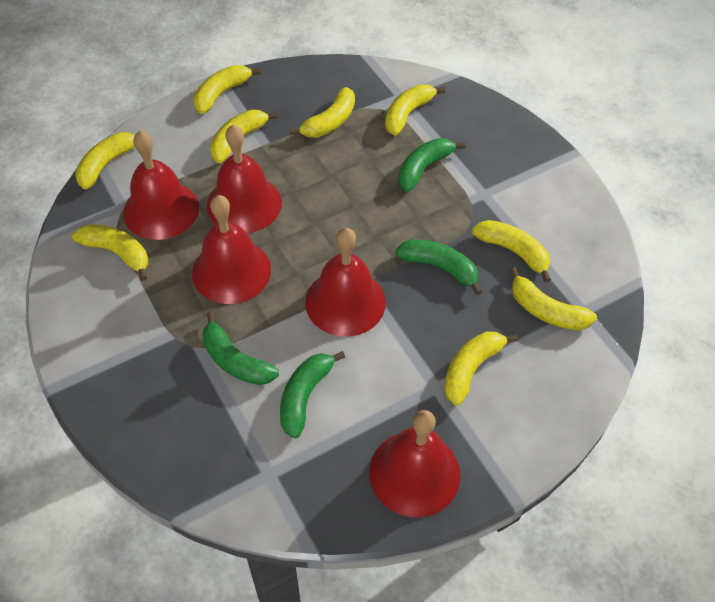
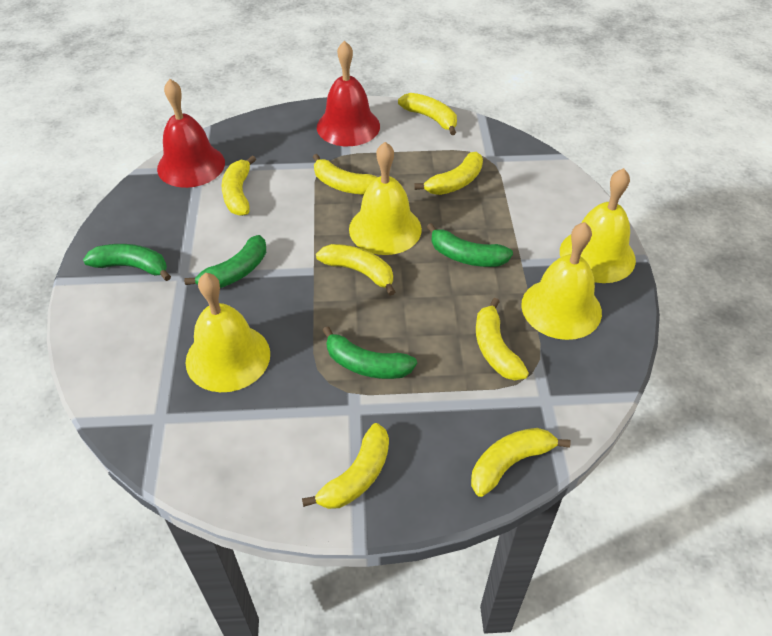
red bell: [123,131,199,240] [192,195,271,304] [207,124,282,233] [305,228,386,337] [369,410,460,517] = 5 -> [157,79,225,188] [317,41,380,146] = 2
yellow banana: [72,224,148,281] [75,132,135,190] [193,65,261,114] [210,110,278,163] [290,87,355,138] [385,84,445,136] [444,332,518,406] [472,220,551,283] [509,267,597,330] = 9 -> [222,156,256,216] [302,423,389,509] [313,154,378,195] [316,244,395,296] [398,93,457,135] [414,152,483,195] [471,428,571,497] [476,298,529,381] = 8
yellow bell: none = 0 -> [185,273,270,392] [349,142,422,255] [521,222,602,340] [560,168,636,283] = 4

